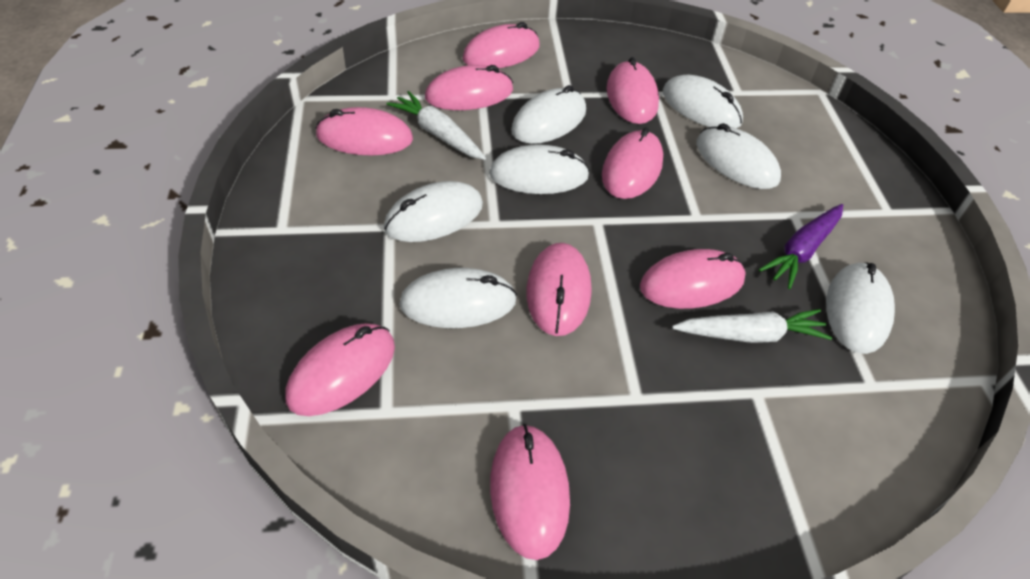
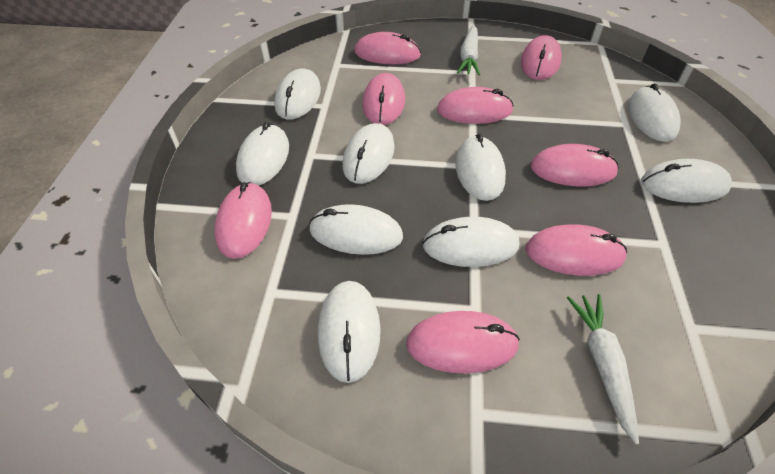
pink mouse: [285,323,395,416] [315,107,413,156] [425,65,513,110] [462,22,540,68] [490,424,570,560] [527,243,591,336] [602,127,663,199] [607,57,659,124] [640,249,746,309] = 9 -> [215,182,272,259] [354,32,421,64] [362,73,405,125] [406,311,520,373] [437,87,514,124] [521,35,562,80] [525,224,627,276] [531,144,619,186] = 8
purple carrot: [759,204,843,289] = 1 -> none = 0
white mouse: [384,181,483,242] [399,268,517,328] [489,144,590,194] [511,85,586,144] [663,75,743,128] [696,123,781,189] [826,262,895,354] = 7 -> [236,122,289,186] [274,68,321,120] [309,204,403,255] [318,281,381,383] [342,123,395,184] [423,217,519,267] [455,134,506,201] [628,83,681,142] [641,159,732,203] = 9

